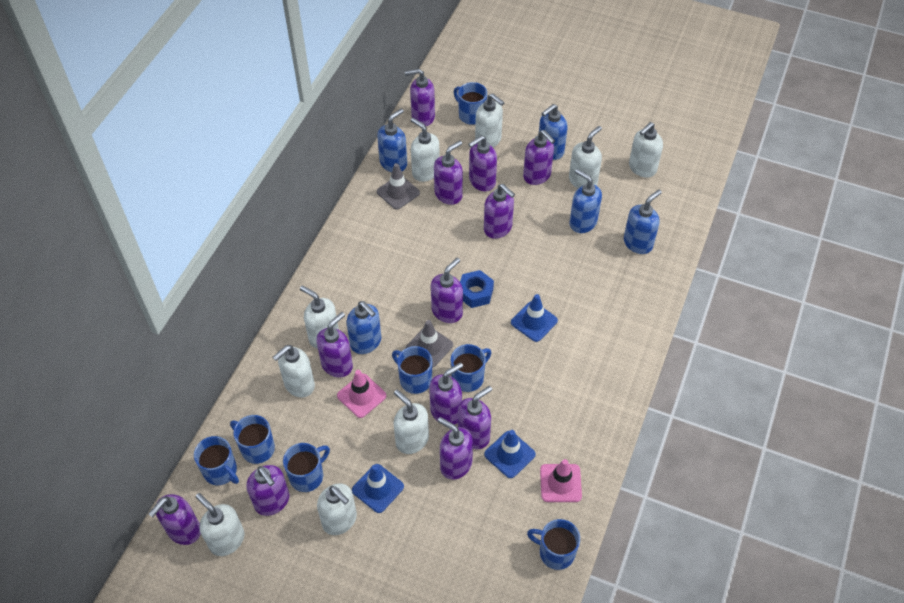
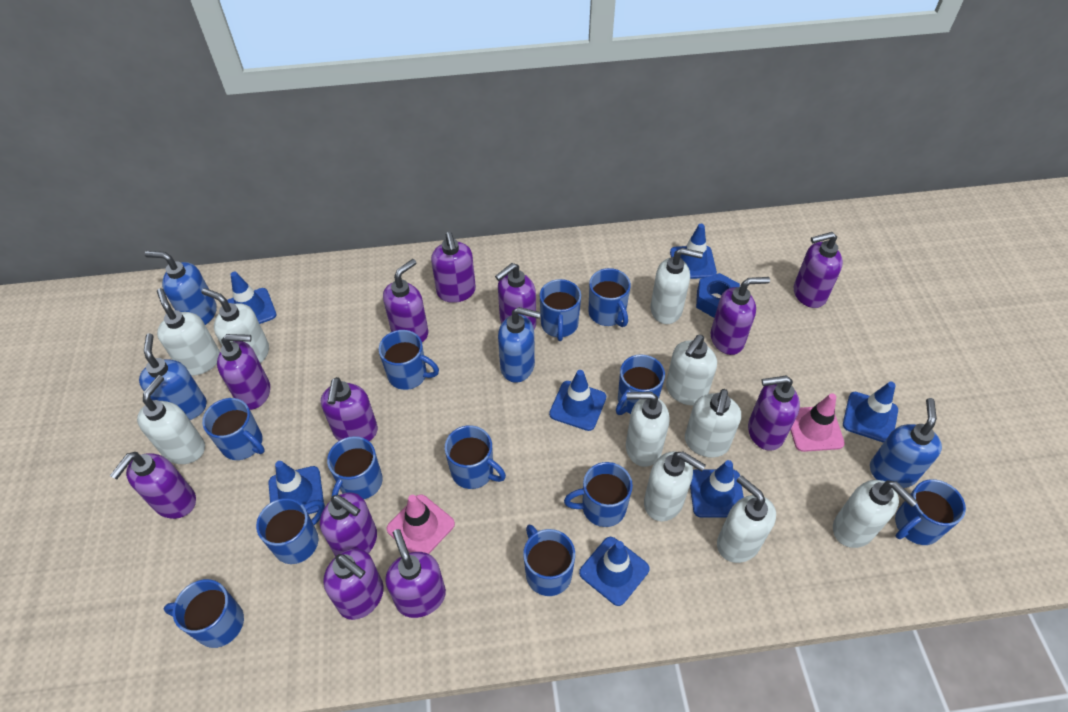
blue mug: [194,436,239,485] [230,415,275,464] [283,443,330,492] [392,346,432,394] [451,344,491,392] [454,82,487,125] [527,519,580,570] = 7 -> [163,579,244,648] [202,398,265,460] [256,498,325,564] [327,436,382,499] [378,330,439,390] [445,425,506,489] [523,525,575,596] [540,279,581,341] [564,462,633,527] [588,268,631,327] [616,354,665,415] [895,479,966,545] = 12
blue soap dispenser: [347,301,381,354] [377,109,407,172] [538,104,568,160] [569,169,602,233] [624,190,662,254] = 5 -> [139,333,207,420] [145,251,217,325] [498,307,541,383] [870,398,942,488] = 4
blue traffic cone: [352,464,404,513] [484,430,536,478] [511,294,558,342] = 3 -> [227,272,276,324] [268,461,324,514] [549,370,606,431] [579,537,650,606] [670,224,717,279] [690,460,744,518] [843,382,898,443] = 7
grey traffic cone: [377,163,420,210] [406,320,453,368] = 2 -> none = 0
white soap dispenser: [196,493,245,556] [272,345,315,398] [300,286,339,349] [317,483,357,535] [394,390,429,454] [411,118,440,182] [475,93,505,147] [569,126,602,189] [629,122,663,178] = 9 -> [137,375,205,464] [157,288,220,376] [201,288,269,363] [626,392,670,467] [644,451,706,521] [650,248,703,324] [666,335,717,405] [685,389,741,458] [717,475,776,563] [833,480,918,548] = 10

